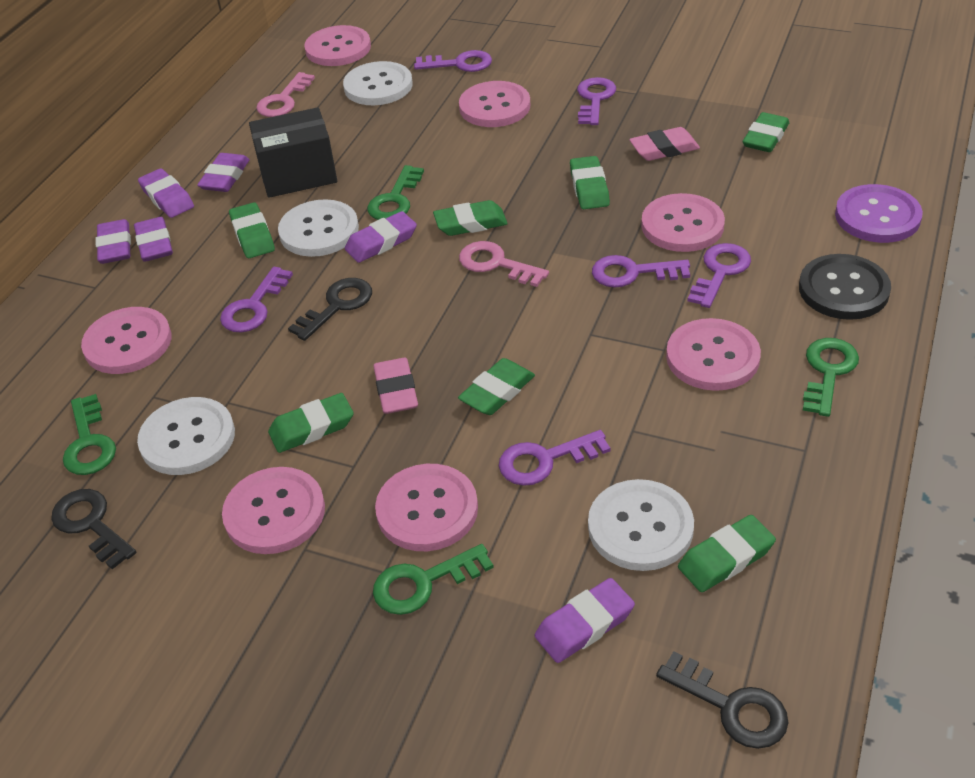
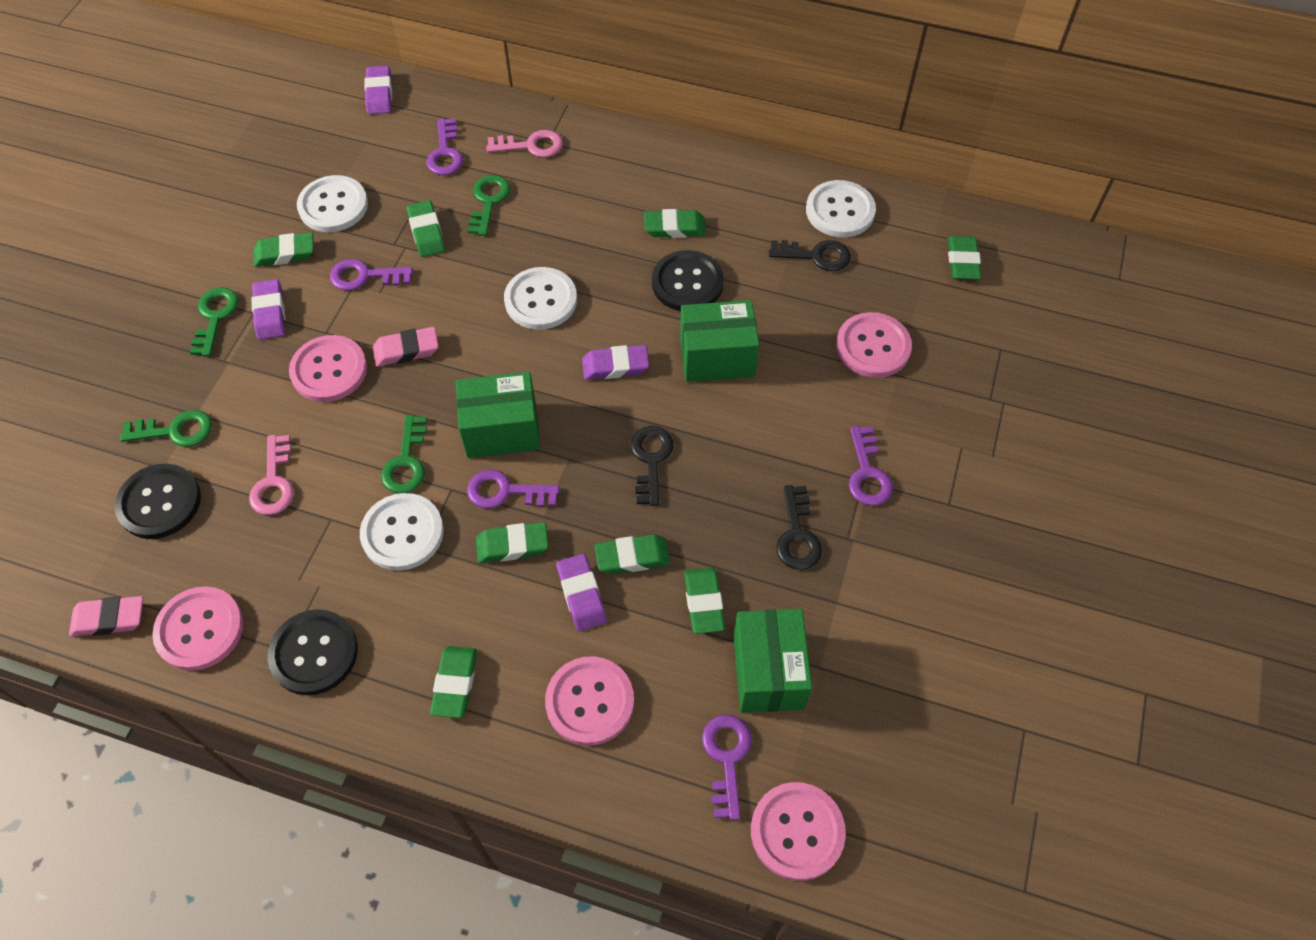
black box: [249,107,337,198] = 1 -> none = 0
black button: [799,254,891,320] = 1 -> [115,464,201,539] [267,609,358,695] [652,250,724,311] = 3
green box: none = 0 -> [456,372,540,458] [680,300,760,382] [733,609,812,713] = 3
green eraser: [229,202,275,258] [268,393,354,453] [433,200,508,236] [458,358,535,415] [570,156,610,209] [678,515,776,592] [743,112,789,152] = 7 -> [254,232,314,267] [407,200,445,257] [430,646,477,718] [476,522,549,563] [595,534,670,574] [644,209,706,238] [684,568,725,634] [948,236,981,280] = 8
pink button: [81,307,171,374] [222,467,325,554] [304,25,371,66] [375,464,478,551] [459,81,530,127] [641,193,725,252] [666,318,761,391] = 7 -> [152,586,244,671] [289,335,367,402] [545,656,634,746] [751,782,846,881] [836,312,912,378] = 5
purple button: [835,184,923,243] = 1 -> none = 0
purple eraser: [96,219,131,264] [134,217,173,262] [138,168,194,218] [197,153,250,192] [345,211,417,263] [535,578,635,663] = 6 -> [251,279,285,340] [364,66,392,114] [557,554,607,631] [582,345,649,380] = 4
purple key: [220,267,293,332] [414,50,492,72] [499,430,611,486] [577,77,616,125] [592,255,690,288] [687,243,751,308] = 6 -> [330,259,413,291] [426,118,463,175] [467,470,560,508] [702,715,752,820] [849,426,893,506] = 5

